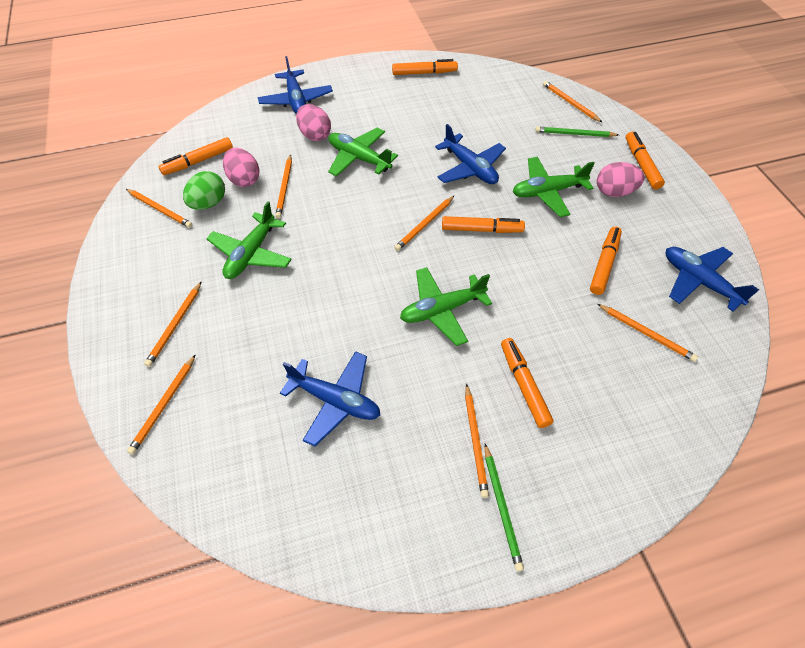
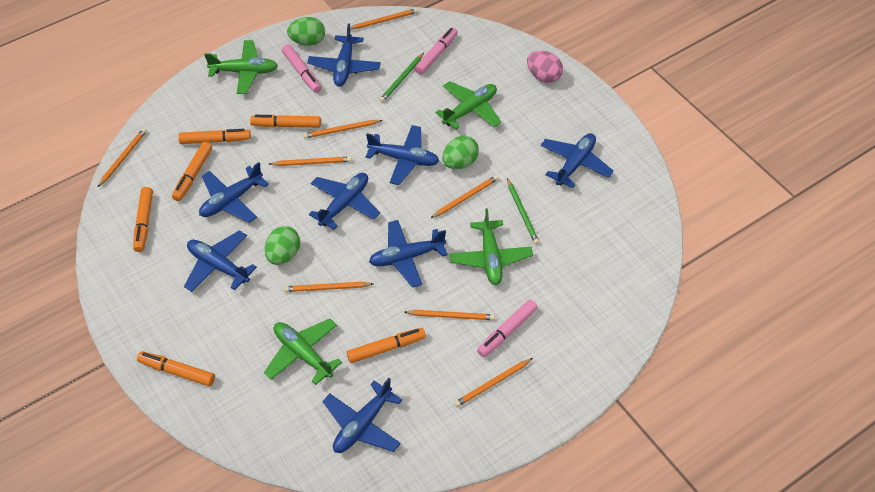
blue plane: [258,56,333,114] [280,351,380,447] [435,124,506,184] [666,247,759,311] = 4 -> [184,230,257,292] [199,162,269,223] [307,24,381,87] [309,173,380,230] [322,378,402,453] [366,125,439,185] [369,220,448,288] [541,133,614,188] = 8
green egg: [183,171,225,210] = 1 -> [265,226,300,265] [287,17,325,46] [442,136,479,169] = 3
pink egg: [223,148,259,187] [296,104,331,141] [597,162,645,197] = 3 -> [527,51,563,83] = 1
pink marker: none = 0 -> [282,44,322,93] [415,27,458,75] [477,300,538,357] = 3

